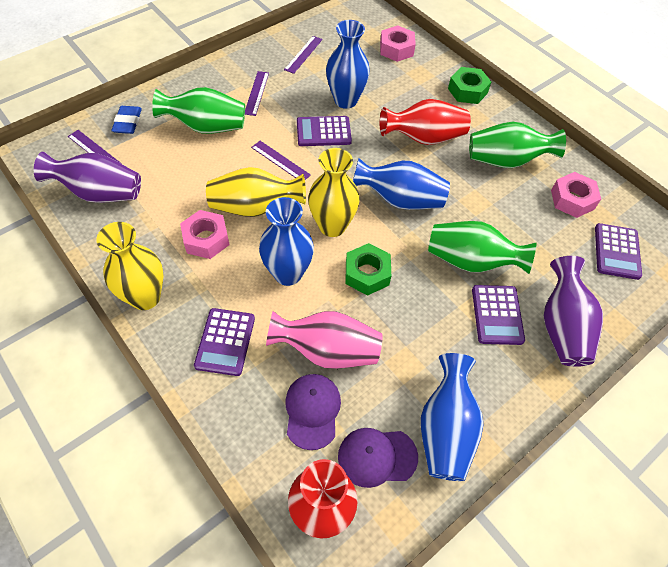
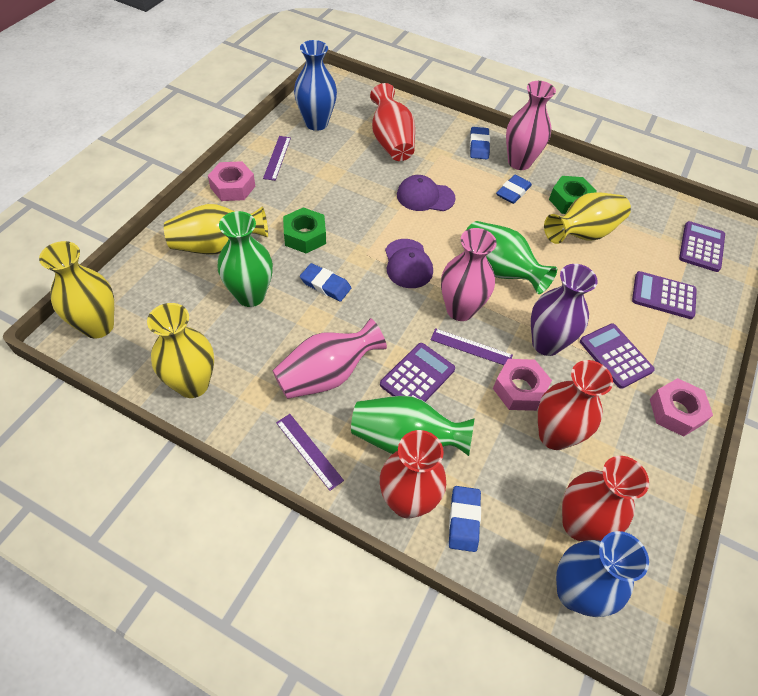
blue eraser: [111,106,142,134] = 1 -> [300,263,351,302] [449,486,481,552] [470,127,490,159] [496,175,532,204] = 4
blue vase: [259,197,314,286] [326,20,370,109] [353,158,450,210] [421,353,483,481] = 4 -> [294,40,337,131] [556,531,649,617] = 2
pink vase: [266,311,382,369] = 1 -> [273,318,387,399] [441,228,497,321] [506,81,556,170] = 3
purple ruler: [68,130,122,164] [245,71,269,116] [251,141,311,180] [284,36,323,74] = 4 -> [263,136,291,181] [276,414,344,491] [431,328,513,365] = 3
purple vase: [34,152,141,203] [544,256,603,367] = 2 -> [531,264,598,356] = 1
red vase: [288,459,358,539] [380,99,471,145] = 2 -> [370,83,415,161] [380,430,446,518] [538,360,613,450] [562,456,649,541] = 4
yellow vase: [96,222,164,310] [206,167,306,217] [308,148,360,237] = 3 -> [39,241,114,338] [147,303,214,398] [164,204,268,255] [544,192,631,244] = 4

